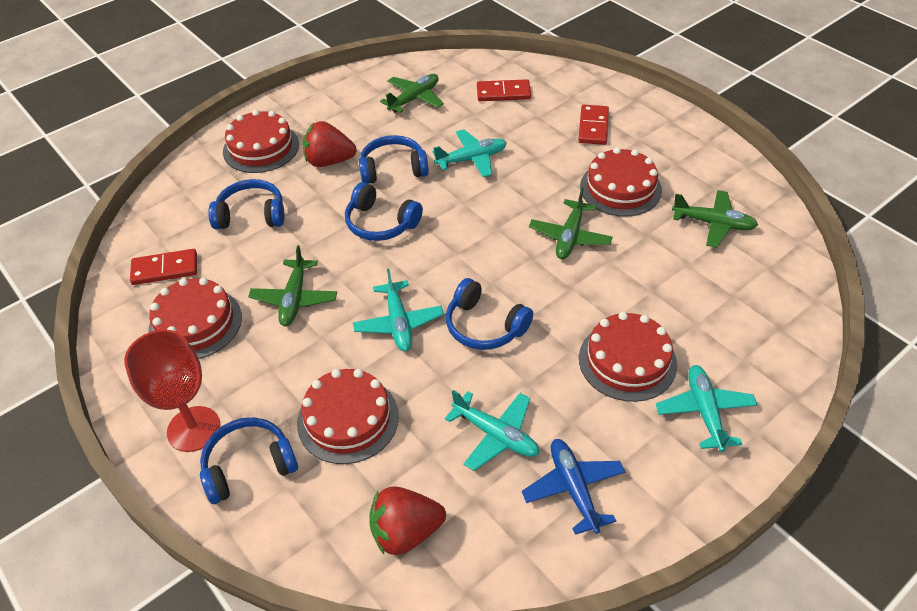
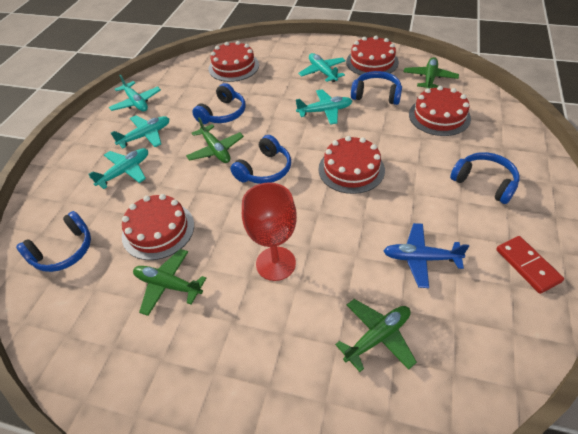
red domino: [130,249,197,285] [477,79,531,101] [578,105,609,145] = 3 -> [496,236,564,294] = 1
red strawberry: [303,121,357,167] [369,486,446,555] = 2 -> none = 0
turquoise plane: [353,269,444,351] [432,129,507,177] [445,390,539,471] [656,365,758,452] = 4 -> [88,148,148,189] [109,75,161,111] [111,116,170,149] [296,89,352,125] [298,53,346,82] = 5

